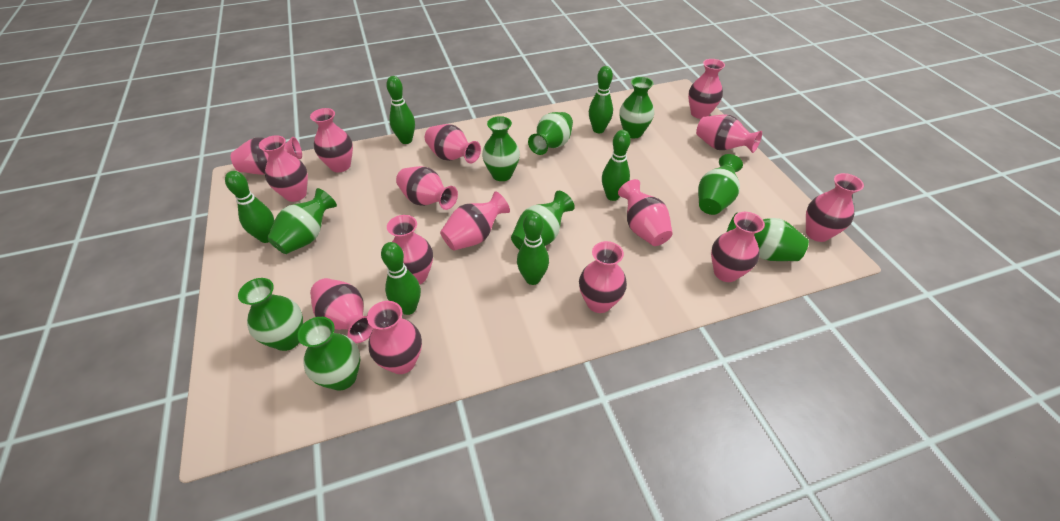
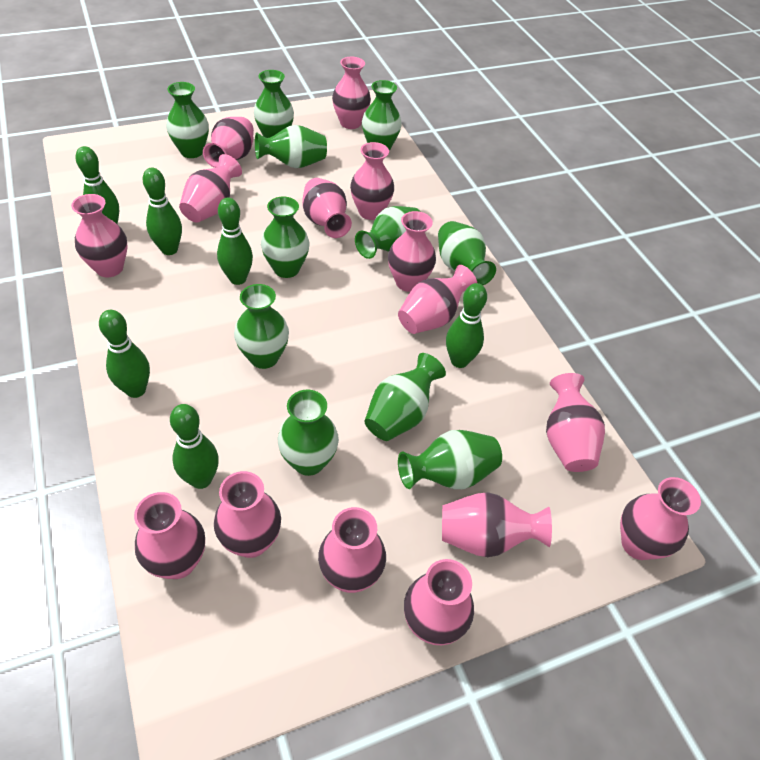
green vase: [238,278,303,351] [267,188,337,254] [297,317,360,391] [482,116,520,181] [511,191,575,250] [528,112,573,155] [619,77,654,138] [698,154,743,215] [727,213,809,261] = 9 -> [166,82,209,158] [234,284,289,369] [254,70,294,138] [255,125,327,168] [261,196,309,278] [278,390,339,476] [355,206,421,259] [362,80,402,151] [364,353,446,441] [398,430,502,489] [438,221,496,285] = 11

